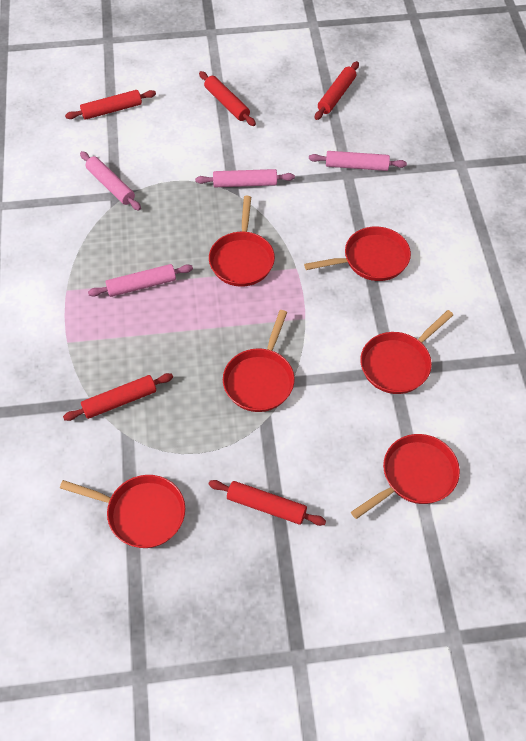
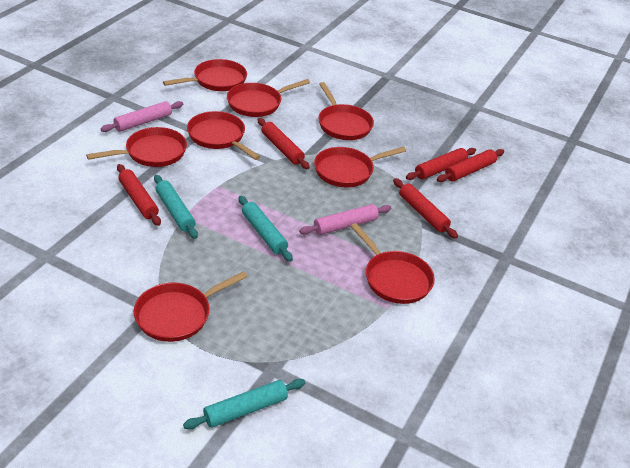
pink rolling pin: [80,151,141,211] [88,264,193,297] [195,169,295,187] [309,151,407,171] = 4 -> [101,101,183,132] [299,204,391,235] = 2
red pan: [60,475,185,548] [209,196,275,287] [223,310,295,412] [304,226,411,281] [351,434,460,519] [360,310,453,394] = 6 -> [86,127,187,167] [134,271,248,342] [163,59,247,91] [187,111,260,160] [227,79,310,117] [314,147,406,188] [318,82,374,140] [350,223,435,304] = 8
turquoise rolling pin: none = 0 -> [154,175,198,239] [183,379,305,429] [238,196,293,262] = 3

